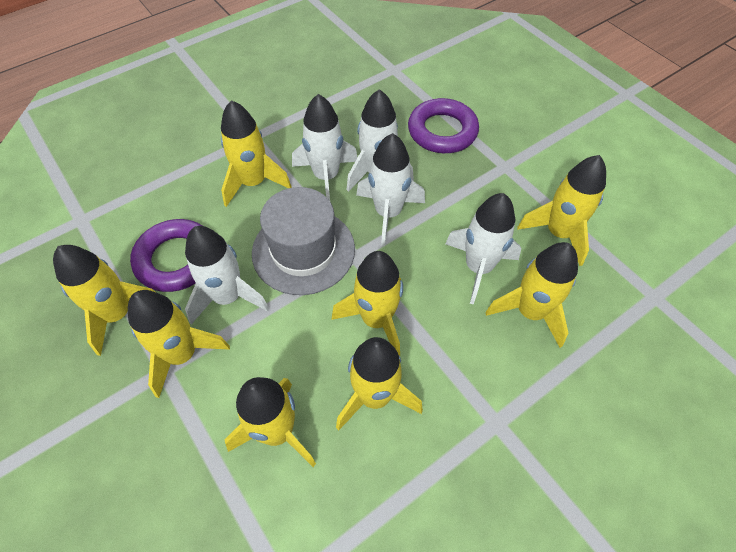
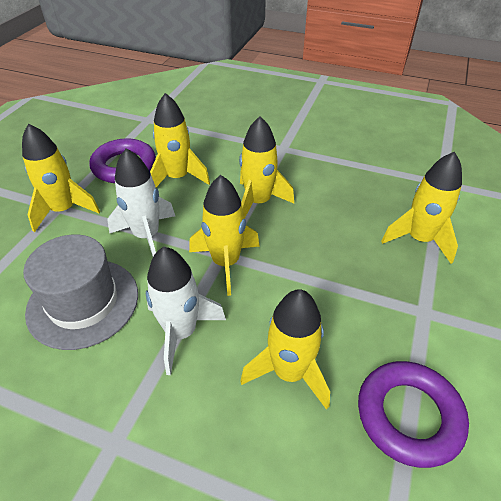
white rocket: [185,226,269,324] [292,94,358,201] [347,89,414,192] [356,133,425,246] [445,193,521,304] = 5 -> [107,148,175,256] [146,247,226,375] = 2
yellow rocket: [53,245,155,356] [128,290,230,398] [221,100,292,207] [224,377,316,467] [332,251,403,356] [336,337,423,431] [485,242,578,348] [517,155,606,266] = 8 -> [22,123,100,232] [150,93,210,187] [189,175,260,296] [239,116,294,219] [241,289,330,410] [381,152,462,264] = 6

